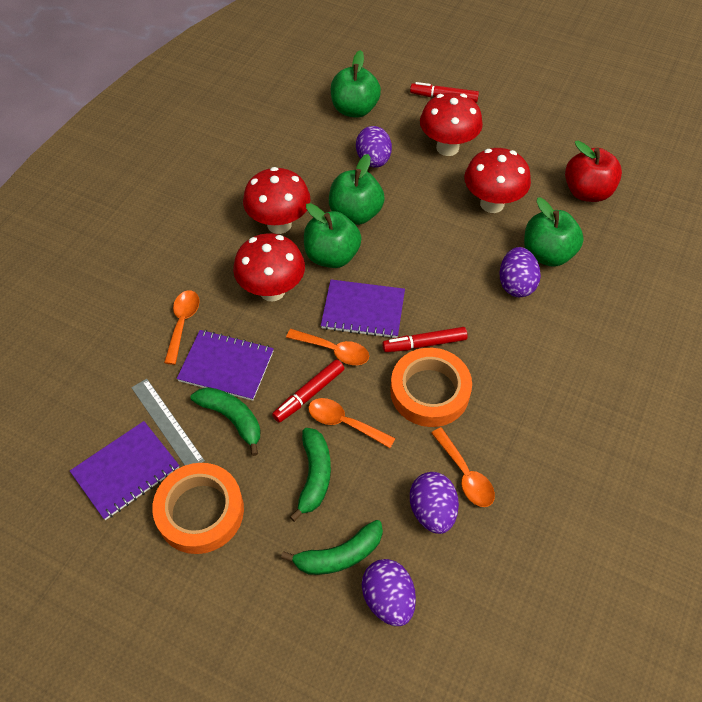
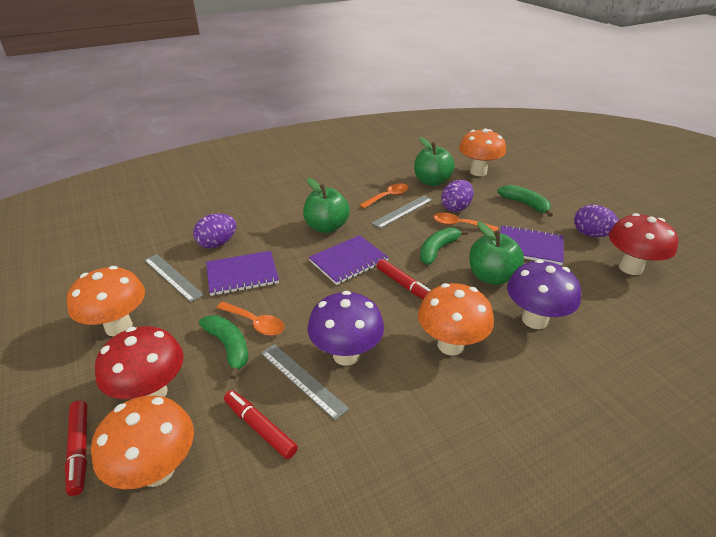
green apple: [304,203,361,268] [329,154,385,225] [331,50,381,118] [524,198,584,267] = 4 -> [303,178,350,233] [414,137,455,186] [469,222,524,285] = 3
grey ruler: [131,379,205,465] = 1 -> [144,254,204,302] [261,344,349,420] [371,195,433,228] = 3
orange mushroom: none = 0 -> [67,266,145,336] [91,396,194,489] [418,283,494,356] [459,129,506,176] = 4
orange spoon: [164,290,200,365] [286,329,369,365] [308,398,395,448] [431,427,495,507] = 4 -> [217,302,285,336] [360,183,409,209] [433,213,498,231] = 3
orange tape: [152,463,244,554] [390,348,472,427] = 2 -> none = 0
purple egg: [356,126,392,168] [362,559,416,626] [410,472,459,534] [499,247,541,297] = 4 -> [193,214,236,249] [441,180,473,212] [574,205,619,237] = 3
purple mushroom: none = 0 -> [308,291,384,366] [507,259,581,329] = 2
red apple: [565,141,622,202] = 1 -> none = 0
red mushroom: [233,233,305,301] [243,167,311,234] [420,93,483,156] [464,148,531,213] = 4 -> [95,326,184,399] [609,213,678,275] = 2

